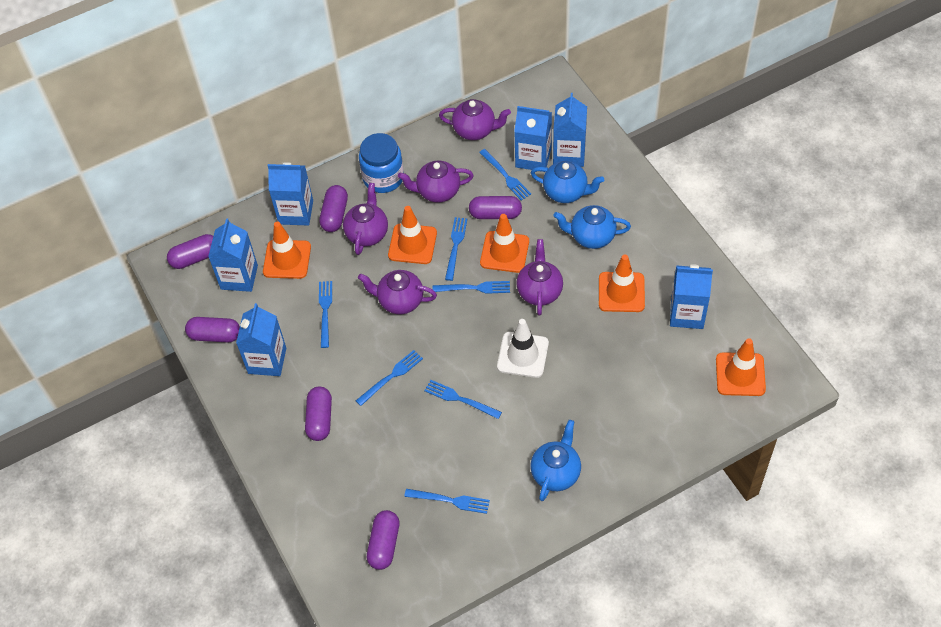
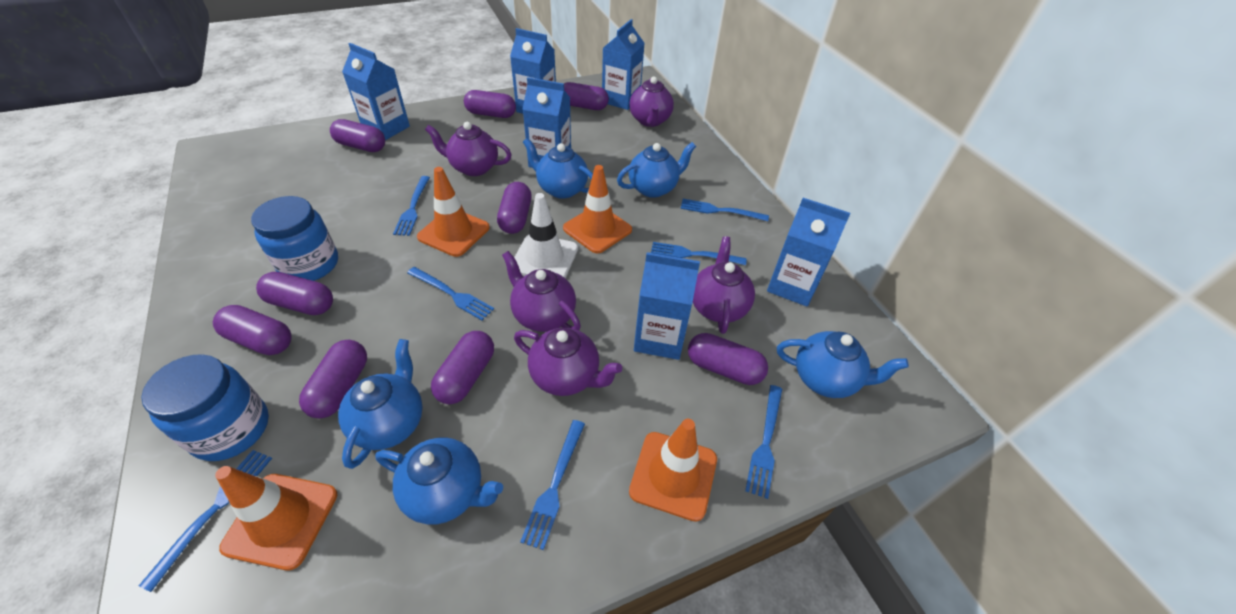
blue jar: [359,133,404,193] = 1 -> [141,354,269,461] [251,196,338,281] = 2
blue teapot: [530,420,581,501] [531,161,604,203] [553,205,631,249] = 3 -> [338,339,423,469] [375,438,503,524] [523,138,593,199] [617,142,696,198] [777,331,909,398] = 5
orange traffic cone: [263,222,311,279] [388,206,437,264] [480,214,529,273] [599,254,645,312] [716,338,766,396] = 5 -> [215,466,337,570] [417,167,490,257] [563,165,632,253] [629,419,717,522] = 4
purple capsule: [167,234,213,269] [185,317,240,343] [305,387,332,441] [319,185,348,232] [367,510,400,570] [469,196,522,219] = 6 -> [213,305,291,355] [256,272,333,315] [299,340,367,418] [330,119,385,152] [431,331,494,404] [464,90,516,118] [497,182,532,234] [564,82,609,110] [688,333,768,385] = 9

